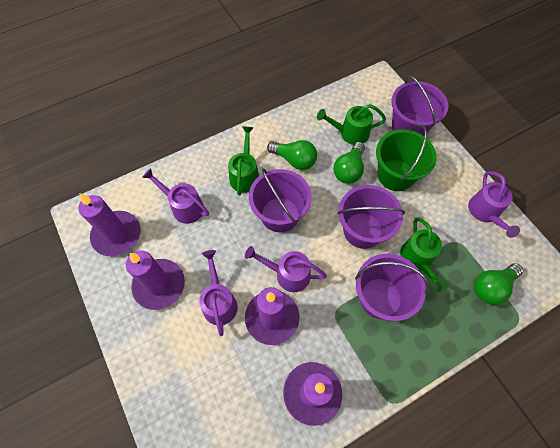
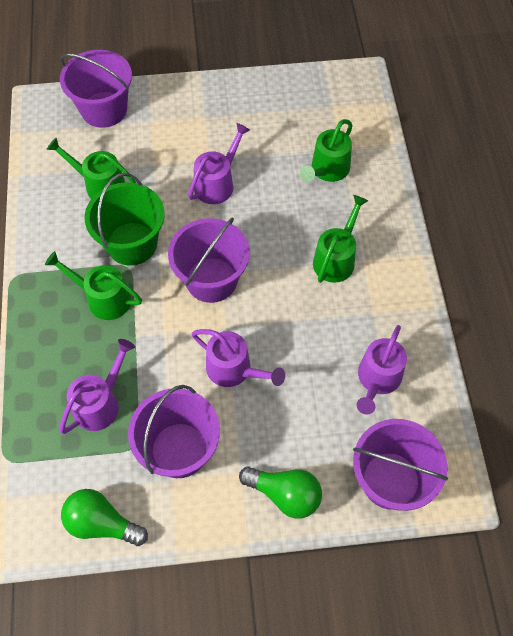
green light bulb: [267,140,317,170] [334,142,365,184] [474,263,524,305] = 3 -> [61,489,148,546] [239,466,322,518] = 2
green watering can: [228,126,259,196] [317,104,386,145] [400,218,448,292] = 3 -> [45,251,142,320] [46,138,136,199] [300,119,353,182] [313,195,368,283] = 4
purple candle: [78,193,141,257] [126,251,185,310] [245,287,300,345] [283,362,342,426] = 4 -> none = 0

